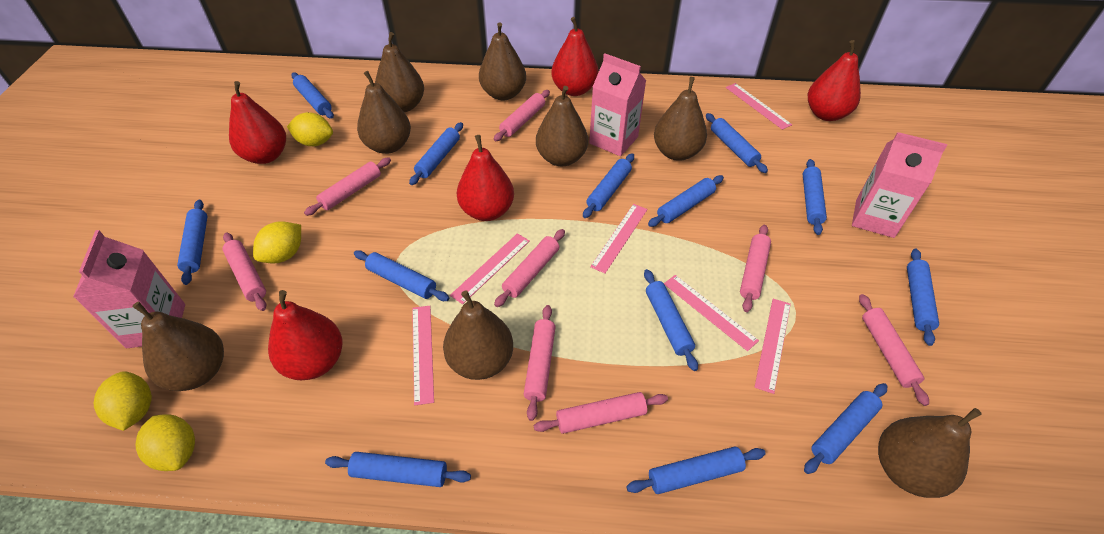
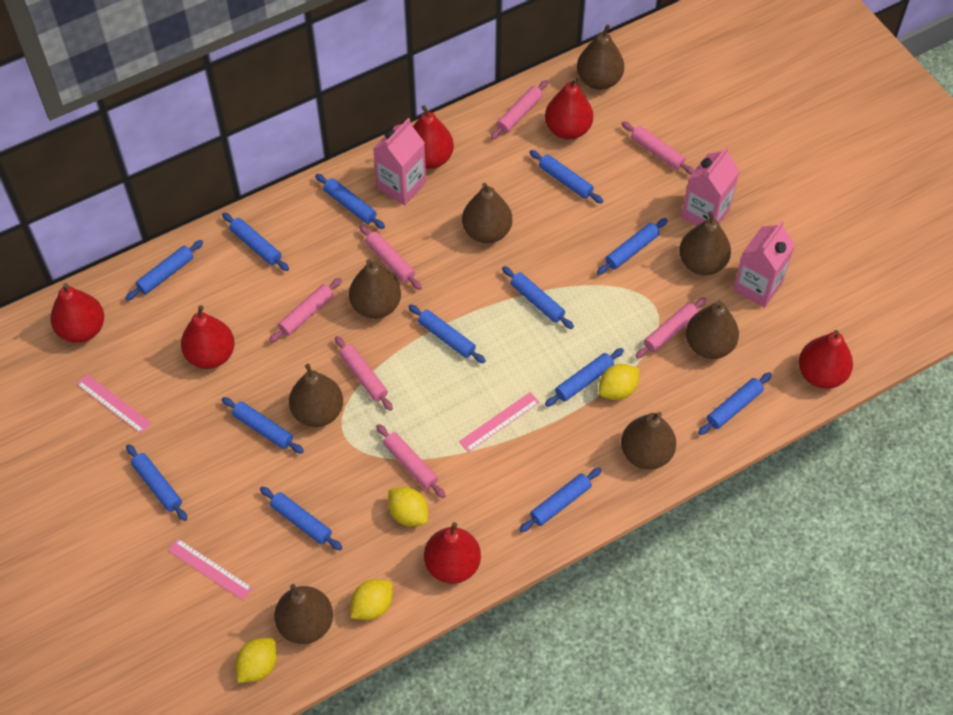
pink rolling pin: [223,232,266,311] [304,158,391,216] [494,90,550,141] [494,229,565,307] [524,305,556,421] [533,392,668,434] [740,225,771,312] [859,294,929,406] = 8 -> [269,278,342,343] [335,336,393,411] [359,225,422,290] [376,424,445,498] [491,80,548,139] [622,121,695,175] [636,297,706,358] = 7
pink ruler: [412,306,434,405] [450,233,530,304] [590,204,648,273] [664,275,759,351] [726,83,792,130] [754,299,791,394] = 6 -> [77,374,152,434] [168,538,253,600] [459,392,540,452] = 3
red pear: [229,81,286,164] [268,290,342,380] [457,135,514,221] [551,17,599,96] [808,40,861,121] = 5 -> [50,283,104,343] [181,305,235,369] [413,105,454,169] [424,522,481,584] [545,78,593,140] [799,330,853,389] = 6

